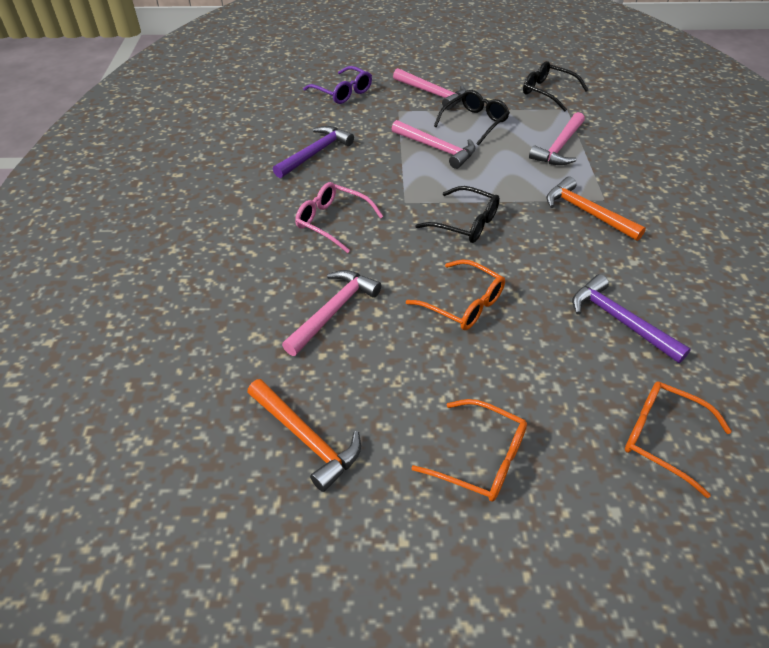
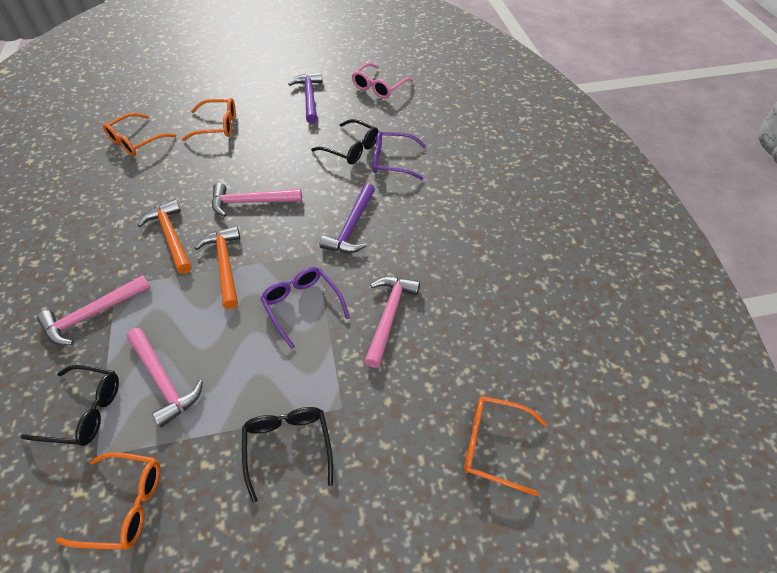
orange glasses: [406,259,505,330] [411,399,527,502] [625,381,732,498] = 3 -> [55,452,160,550] [103,113,176,156] [182,98,236,141] [464,396,547,496] = 4
purple glasses: [303,66,372,104] = 1 -> [260,267,350,349] [373,131,426,180] = 2

